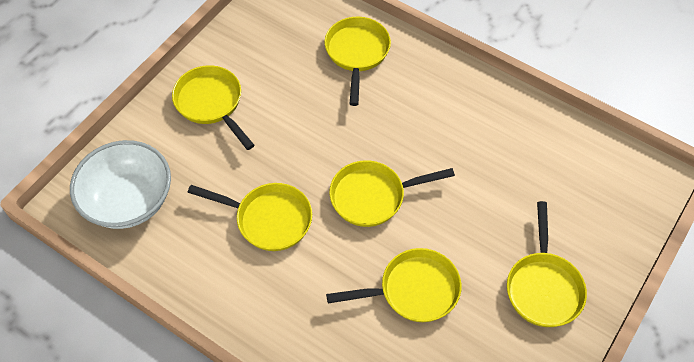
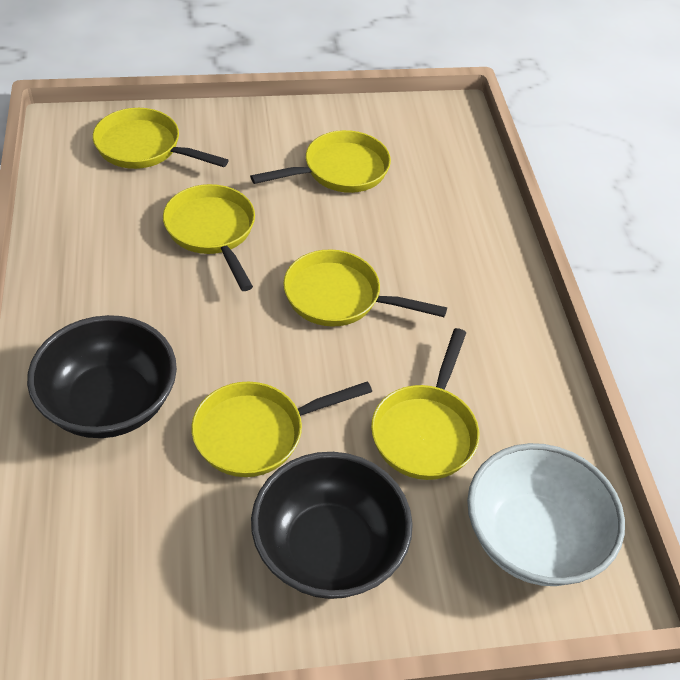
black bowl: none = 0 -> [27,315,177,438] [251,452,413,599] = 2

